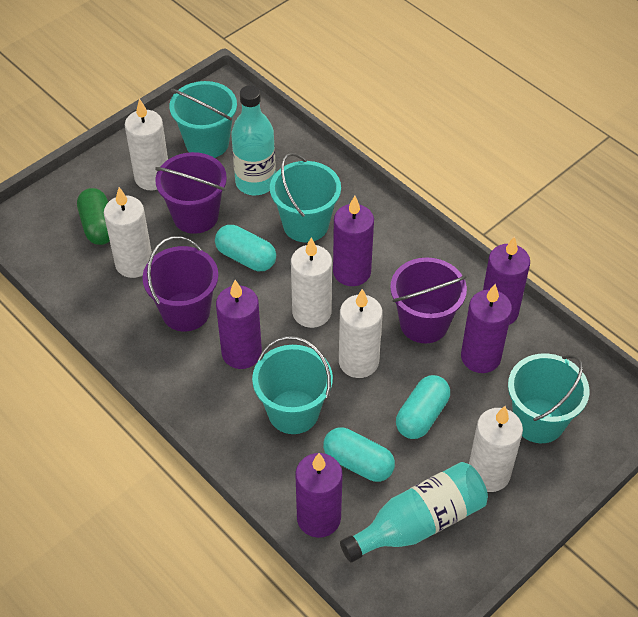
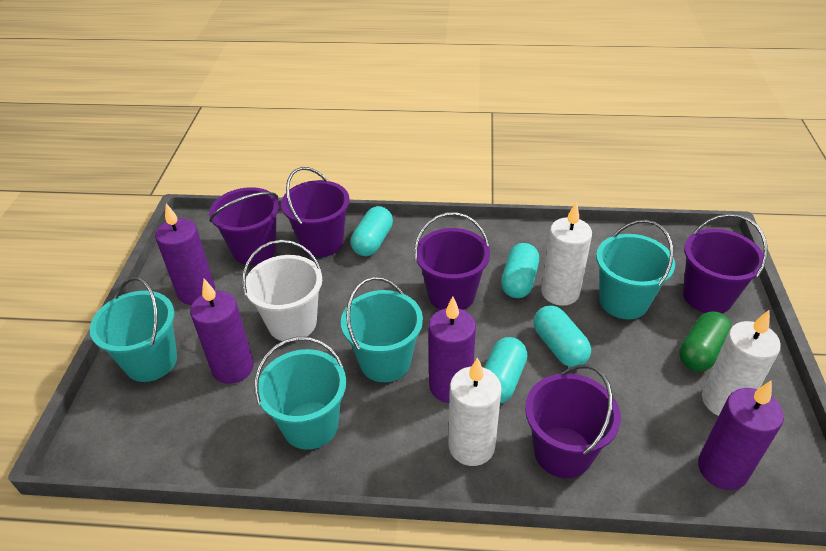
purple bucket: [142,236,218,332] [155,152,227,234] [390,257,467,343] = 3 -> [209,187,279,265] [281,167,350,257] [414,212,490,310] [525,365,621,478] [683,214,767,313] = 5
purple candle: [216,280,262,369] [295,453,343,538] [333,196,374,286] [461,284,512,373] [483,236,530,325] = 5 -> [155,203,215,305] [190,279,254,384] [428,296,476,403] [698,381,784,490] = 4
turquoise bottle: [231,85,276,195] [340,462,488,563] = 2 -> none = 0
turquoise capsule: [215,225,276,271] [323,427,395,482] [396,375,450,439] = 3 -> [351,206,393,256] [484,337,527,404] [501,243,539,298] [533,306,591,367] = 4
white bucket: none = 0 -> [242,240,322,341] = 1
white candle: [104,187,152,278] [125,98,168,190] [291,238,332,328] [339,289,383,378] [469,406,523,492] = 5 -> [449,357,501,466] [541,202,592,306] [702,310,781,416] = 3

